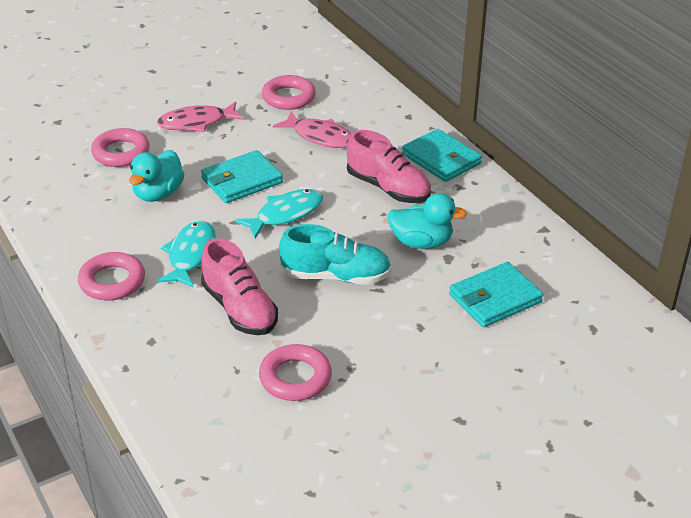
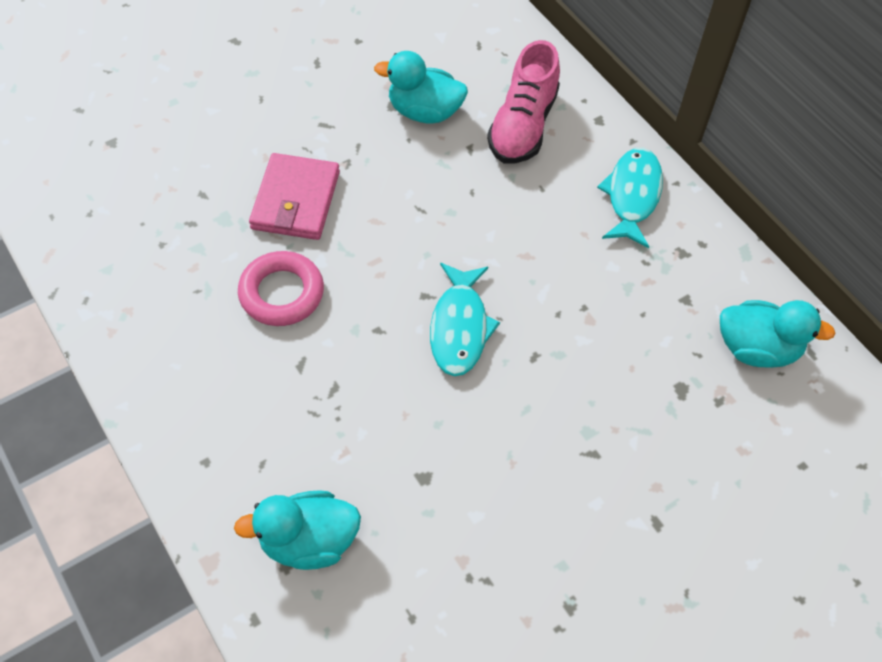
pink fish: [157,102,244,132] [273,111,351,148] = 2 -> none = 0
pink ring: [78,252,145,300] [91,128,150,167] [259,344,332,401] [262,75,316,110] = 4 -> [238,251,324,326] = 1
pink shoe: [201,238,278,335] [347,130,431,203] = 2 -> [487,40,560,164] = 1
pink wallet: none = 0 -> [249,153,340,240] = 1
turquoise duck: [129,150,184,202] [387,193,467,249] = 2 -> [234,490,361,570] [374,51,468,124] [720,300,836,368] = 3
turquoise shoe: [279,224,391,285] = 1 -> none = 0
turquoise wallet: [201,150,283,203] [402,129,482,182] [449,262,543,327] = 3 -> none = 0

